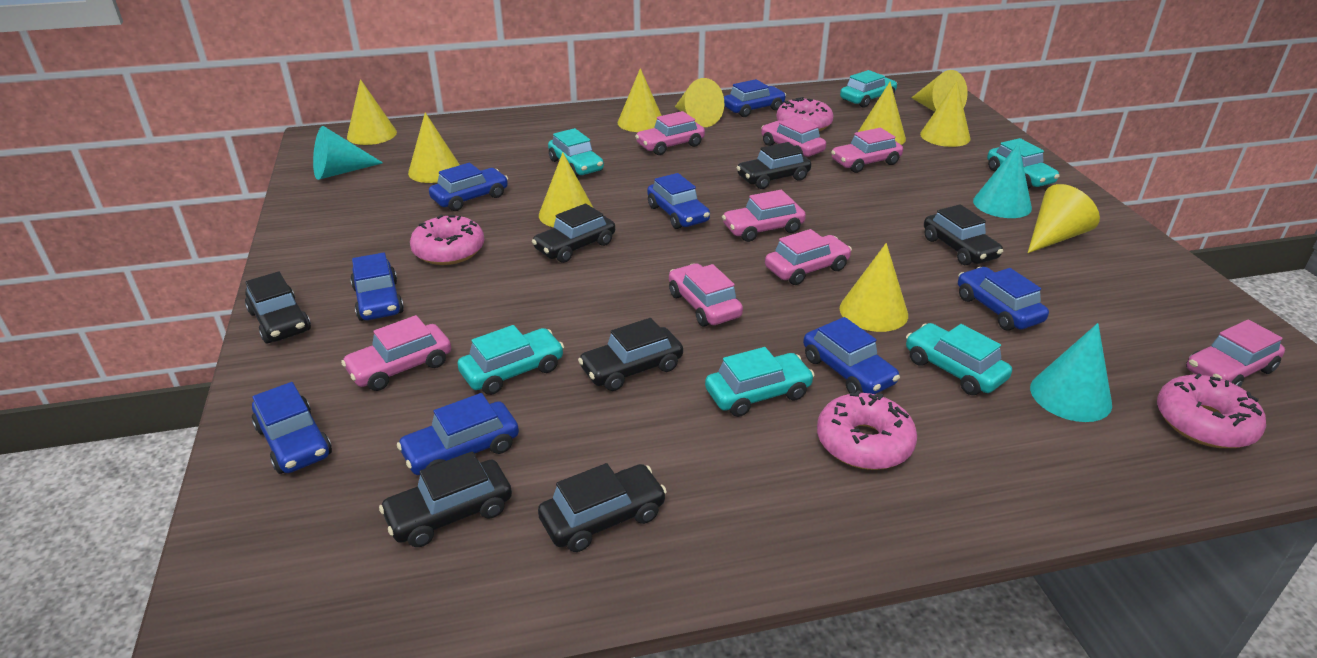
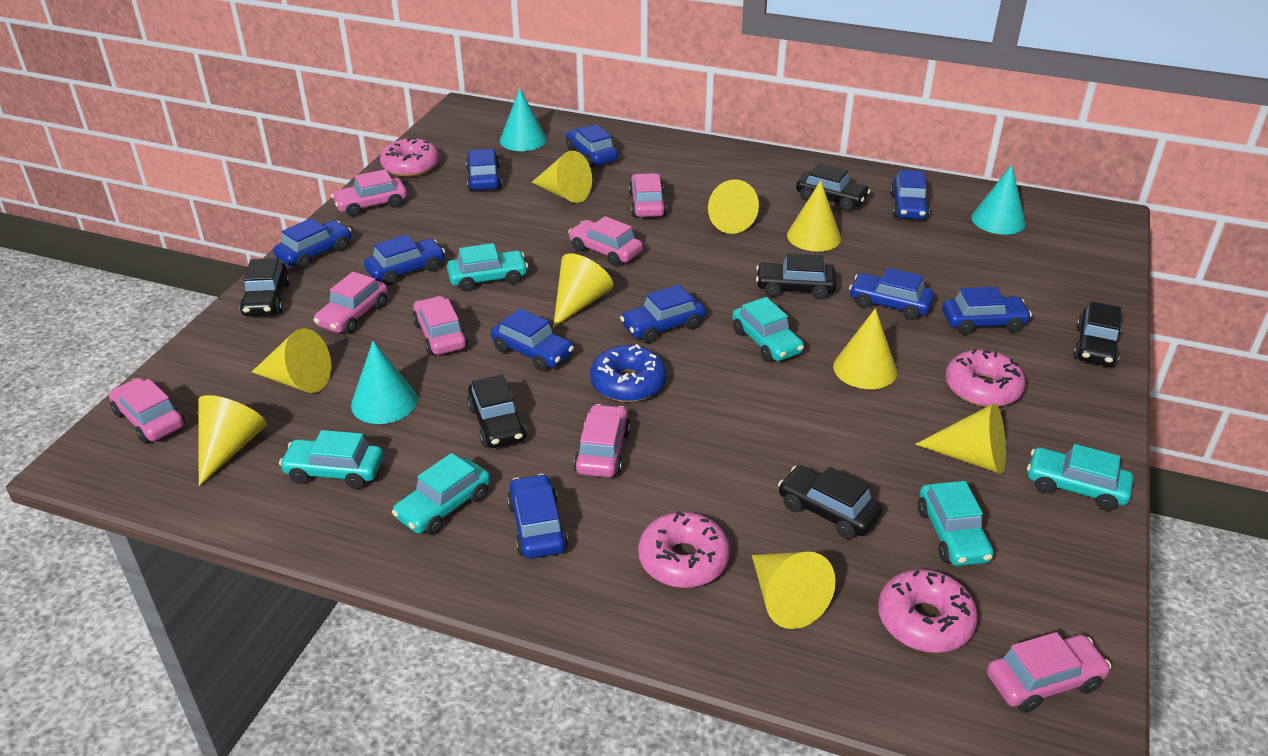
black car: [245,272,311,343] [379,451,512,547] [532,203,615,263] [538,463,667,552] [578,318,683,391] [736,142,811,189] [924,204,1003,265] = 7 -> [240,258,290,316] [467,375,527,448] [756,253,837,300] [778,465,882,539] [796,163,871,211] [1073,301,1122,367] = 6
blue car: [252,382,332,474] [350,253,404,321] [397,393,519,475] [429,163,508,211] [647,173,710,229] [724,79,786,117] [803,317,900,394] [958,267,1049,330] = 8 -> [273,218,352,269] [364,234,445,285] [466,149,502,191] [491,308,574,371] [507,474,568,559] [566,124,618,167] [620,285,705,343] [849,268,935,320] [890,170,930,220] [942,287,1032,335] = 10
blue donut: none = 0 -> [590,344,667,402] = 1
yellow cone: [347,79,397,145] [408,112,460,183] [539,152,593,227] [617,68,662,132] [675,78,724,127] [840,243,908,332] [858,82,906,145] [911,70,968,112] [920,81,970,147] [1028,184,1100,253] = 10 -> [199,395,267,486] [252,328,331,393] [532,151,592,203] [553,253,613,328] [708,179,759,234] [752,552,836,629] [787,180,841,252] [833,308,897,389] [915,403,1006,474] = 9

